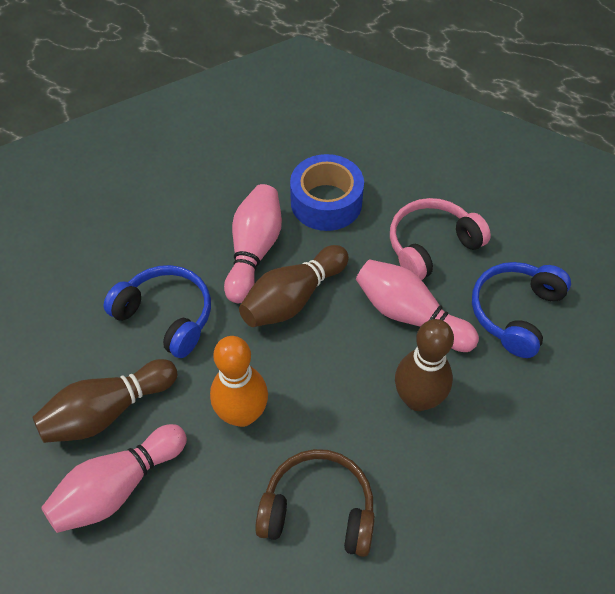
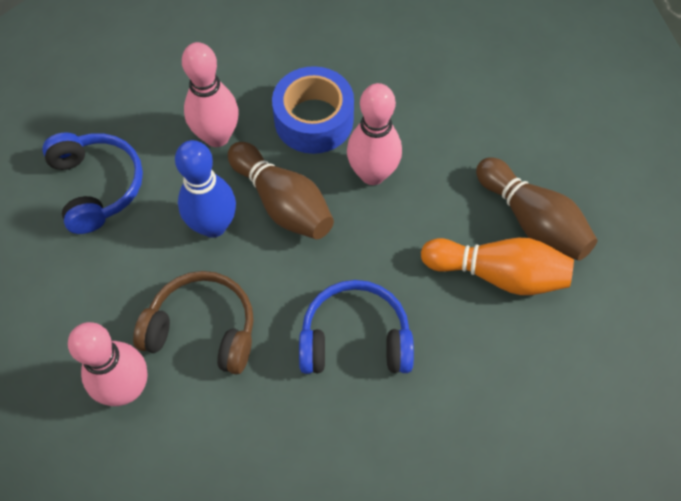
blue bowling pin: none = 0 -> [175,140,236,238] = 1
brown bowling pin: [32,359,177,443] [239,245,349,327] [395,319,454,411] = 3 -> [228,142,334,239] [476,157,597,261] = 2
pink headphones: [390,198,491,280] = 1 -> none = 0

